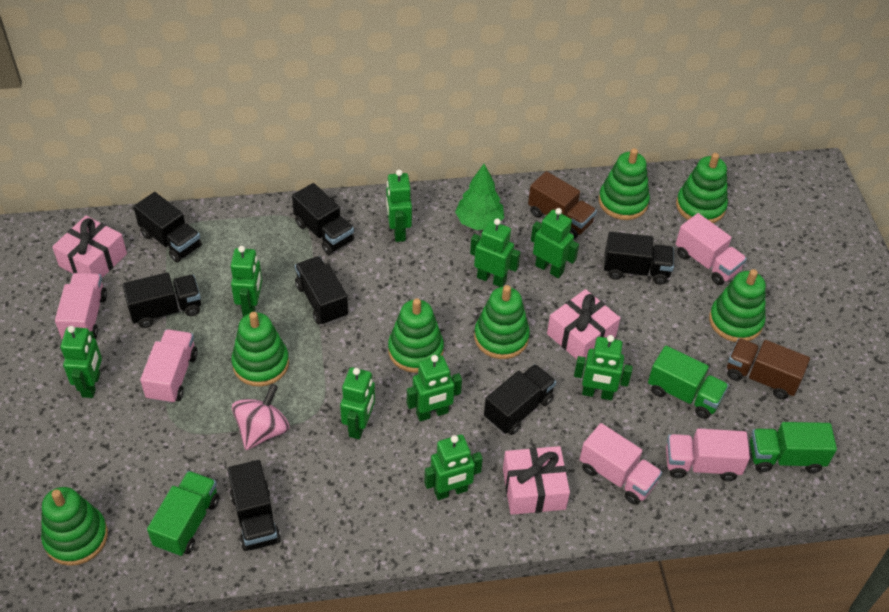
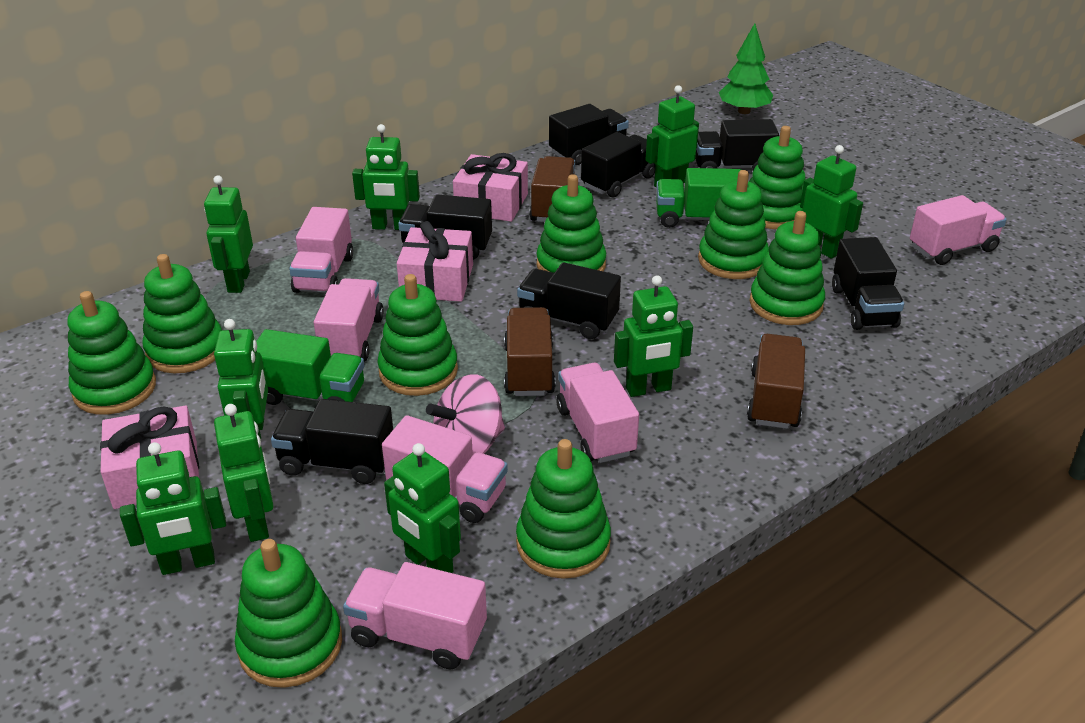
brown truck: [528,171,597,239] [727,338,810,399] = 2 -> [504,307,556,396] [529,156,575,222] [747,334,805,429] = 3
green stacking toy: [41,487,108,566] [232,312,289,387] [388,298,444,373] [474,285,530,359] [599,148,650,220] [676,153,728,223] [709,269,766,342] = 7 -> [68,291,156,415] [142,254,222,373] [235,539,342,688] [377,274,458,396] [516,439,611,579] [536,174,606,273] [698,170,769,279] [749,126,805,229] [749,211,825,325] = 9
green truck: [147,471,219,556] [648,346,729,419] [750,422,837,473] = 3 -> [256,329,365,405] [656,168,742,228] = 2
pink truck: [55,273,107,339] [140,329,198,404] [580,423,662,505] [666,428,750,481] [676,213,747,285] = 5 -> [289,207,353,293] [314,278,384,362] [343,562,487,669] [382,415,508,523] [557,363,639,463] [910,195,1007,265] = 6

